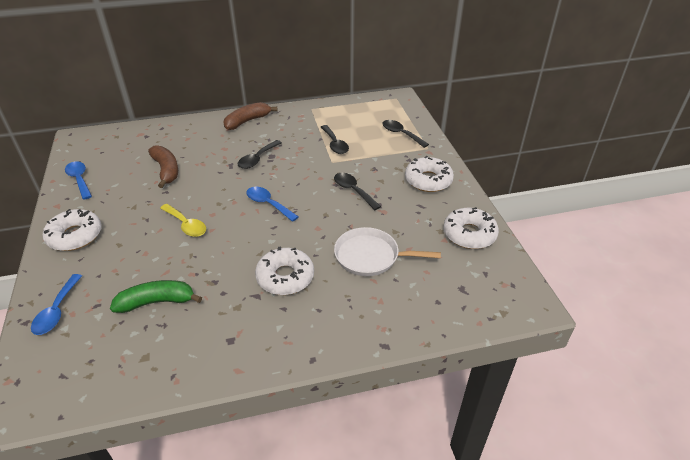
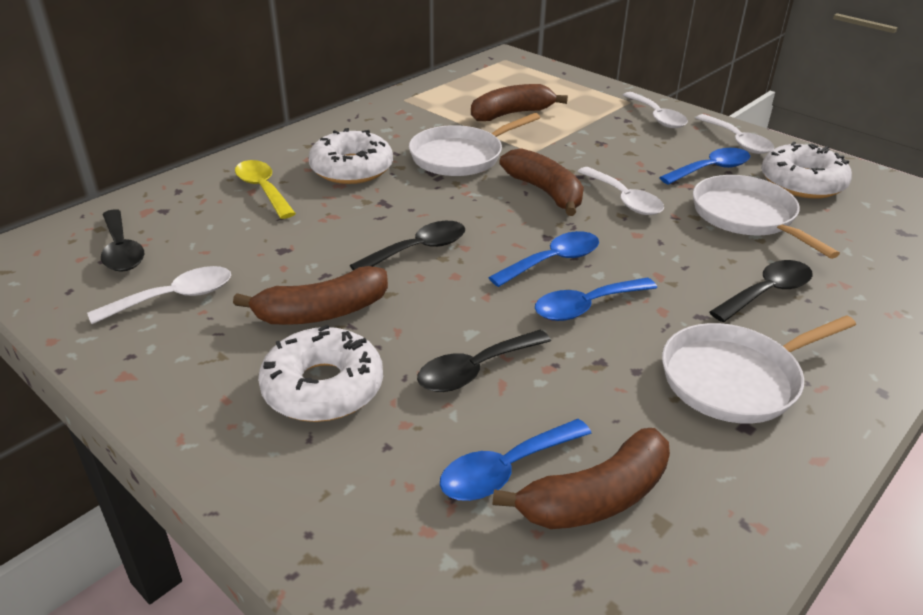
blue spoon: [31,274,82,335] [65,161,92,200] [246,187,299,222] = 3 -> [440,419,592,501] [488,231,599,287] [535,277,657,321] [659,148,751,185] = 4
brown banana: [148,145,178,188] [223,102,278,130] = 2 -> [233,266,388,325] [471,84,568,121] [492,428,670,529] [499,148,584,216] = 4
green banana: [110,280,202,313] = 1 -> none = 0
white donut: [43,209,102,251] [255,246,314,295] [405,156,454,192] [444,207,499,249] = 4 -> [258,325,383,422] [309,128,393,184] [761,142,852,199] = 3
white pan: [334,227,441,276] = 1 -> [409,113,540,176] [662,315,856,424] [693,175,840,259] = 3
white spoon: none = 0 -> [87,266,231,324] [577,167,664,215] [623,92,688,128] [695,114,774,154] = 4

